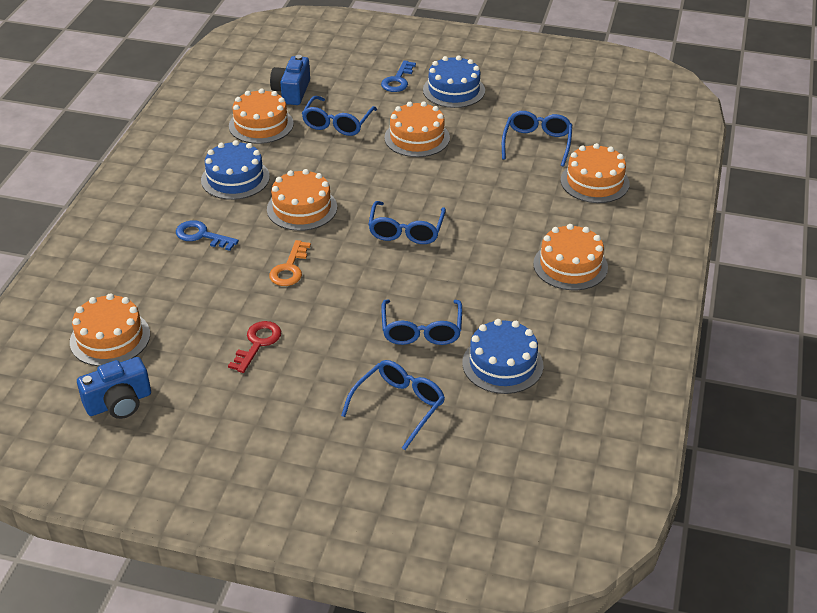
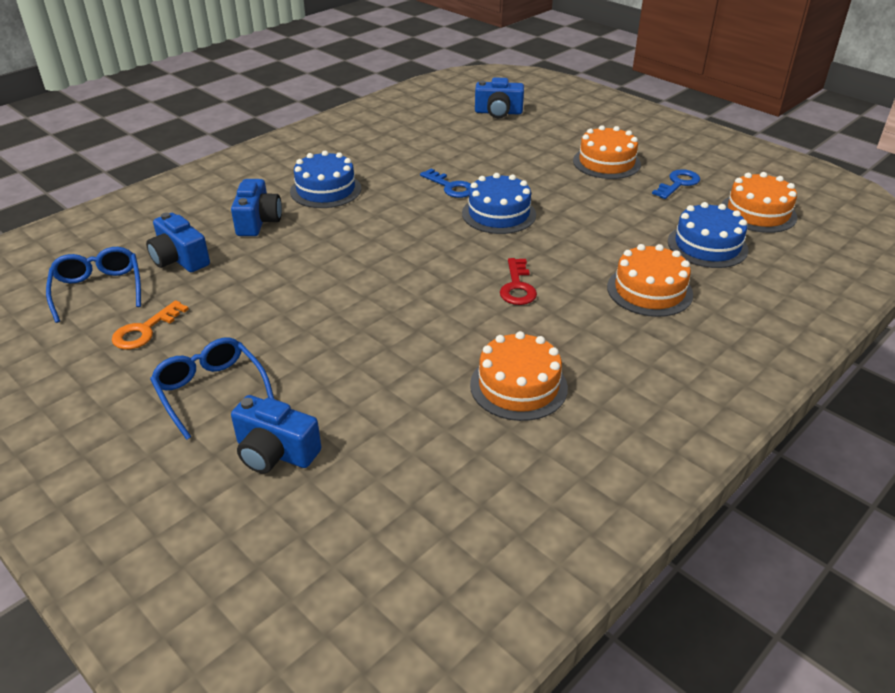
blue camera: [77,357,151,419] [270,55,310,105] = 2 -> [146,212,210,272] [231,179,282,236] [231,395,321,474] [475,77,524,118] = 4
blue glasses: [302,96,377,136] [341,360,445,450] [368,201,446,244] [381,299,462,345] [502,111,572,167] = 5 -> [46,247,141,323] [150,337,274,440] = 2
orange cake: [70,293,150,366] [229,88,294,144] [267,169,337,231] [384,101,450,157] [533,224,608,290] [561,143,630,203] = 6 -> [470,331,568,421] [573,125,641,179] [607,244,693,317] [721,172,797,233] = 4

